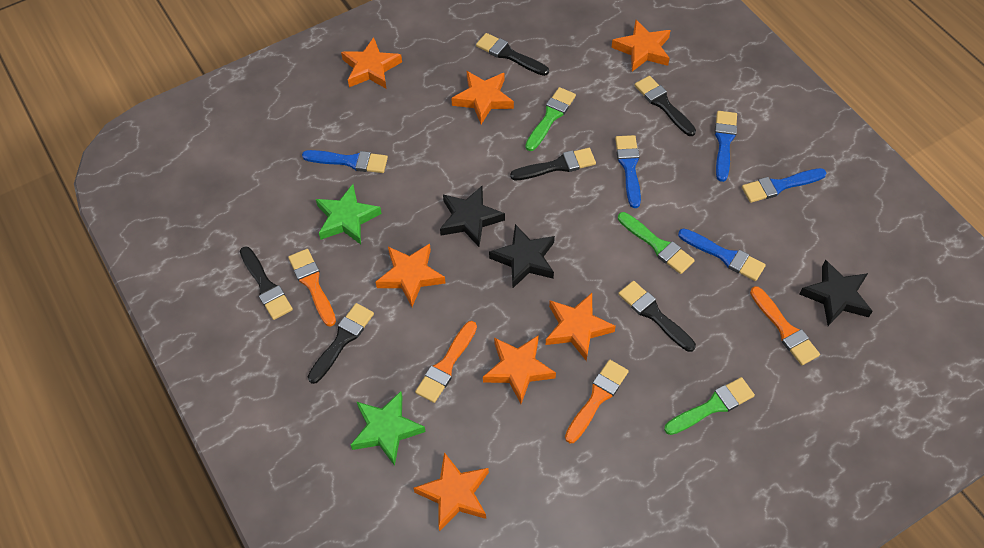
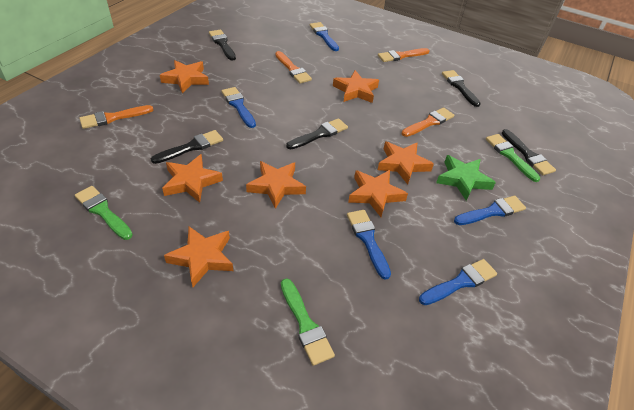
black brush: [240,246,293,320] [308,303,374,384] [476,33,549,76] [510,148,596,180] [618,281,696,352] [634,76,696,136] = 6 -> [151,130,223,164] [209,29,236,61] [286,118,348,149] [442,70,481,107] [501,129,556,175] = 5
black star: [440,186,505,247] [489,224,555,288] [800,259,873,326] = 3 -> none = 0
green star: [316,184,382,244] [351,391,425,466] = 2 -> [436,155,496,201] = 1

